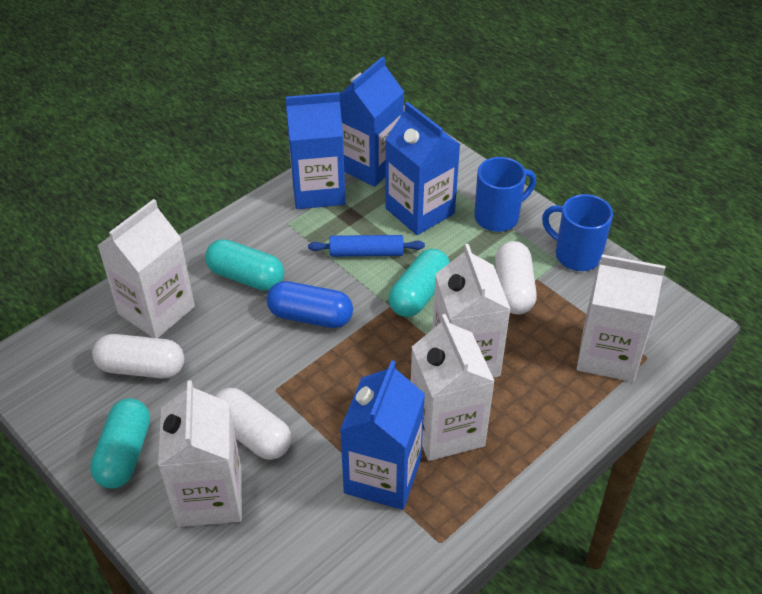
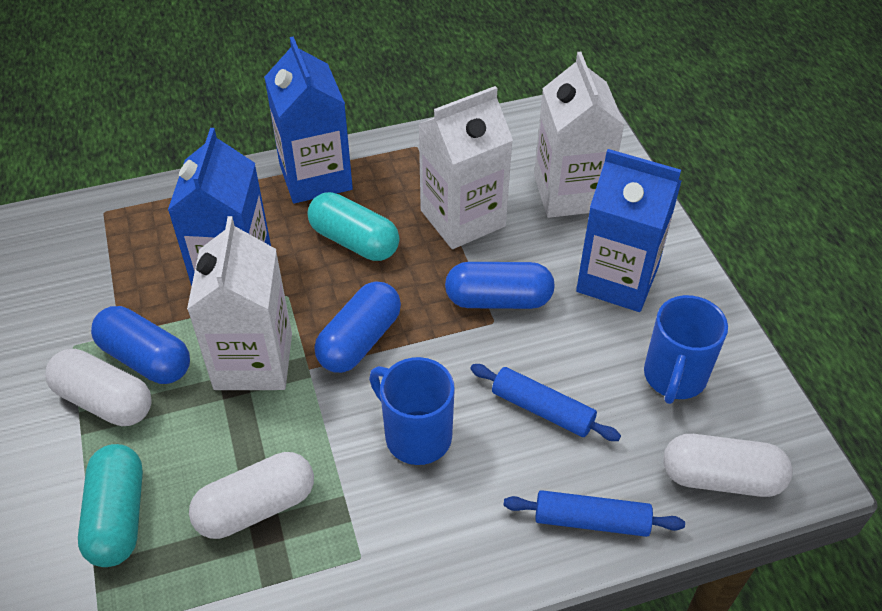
blue capsule: [267,281,353,328] = 1 -> [91,306,190,384] [314,281,401,373] [445,262,555,309] = 3
blue carton: [286,92,345,209] [339,56,404,187] [340,360,425,510] [385,102,461,235] = 4 -> [168,128,271,286] [264,36,353,203] [576,149,681,312] = 3
blue rolling pin: [308,235,425,257] = 1 -> [470,364,621,441] [503,490,685,537] = 2
turquoise capsule: [90,398,150,489] [205,239,284,291] [388,249,450,317] = 3 -> [78,444,143,567] [308,192,400,261] = 2
white carton: [97,199,195,338] [158,380,242,527] [411,314,495,461] [432,244,511,378] [577,254,665,382] = 5 -> [187,216,292,390] [419,86,513,249] [534,52,625,218] = 3

